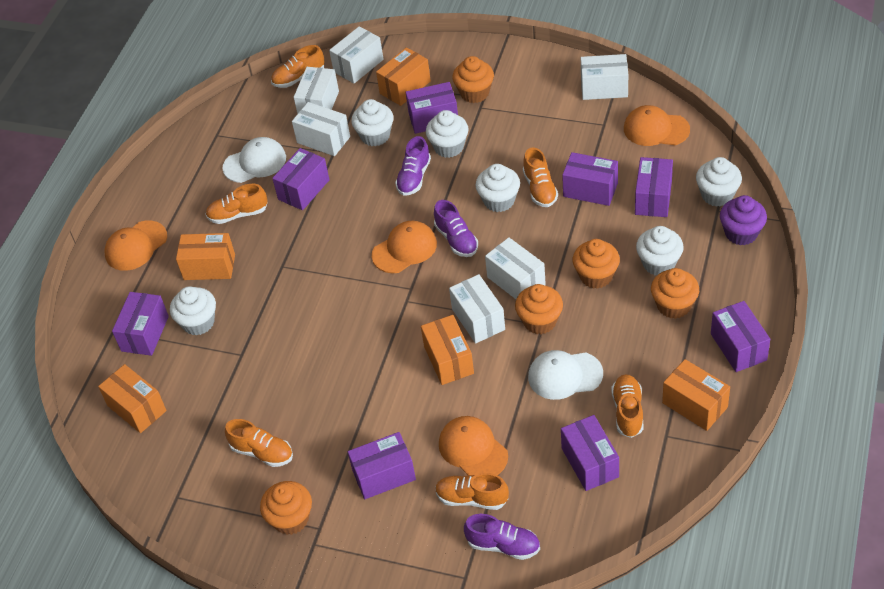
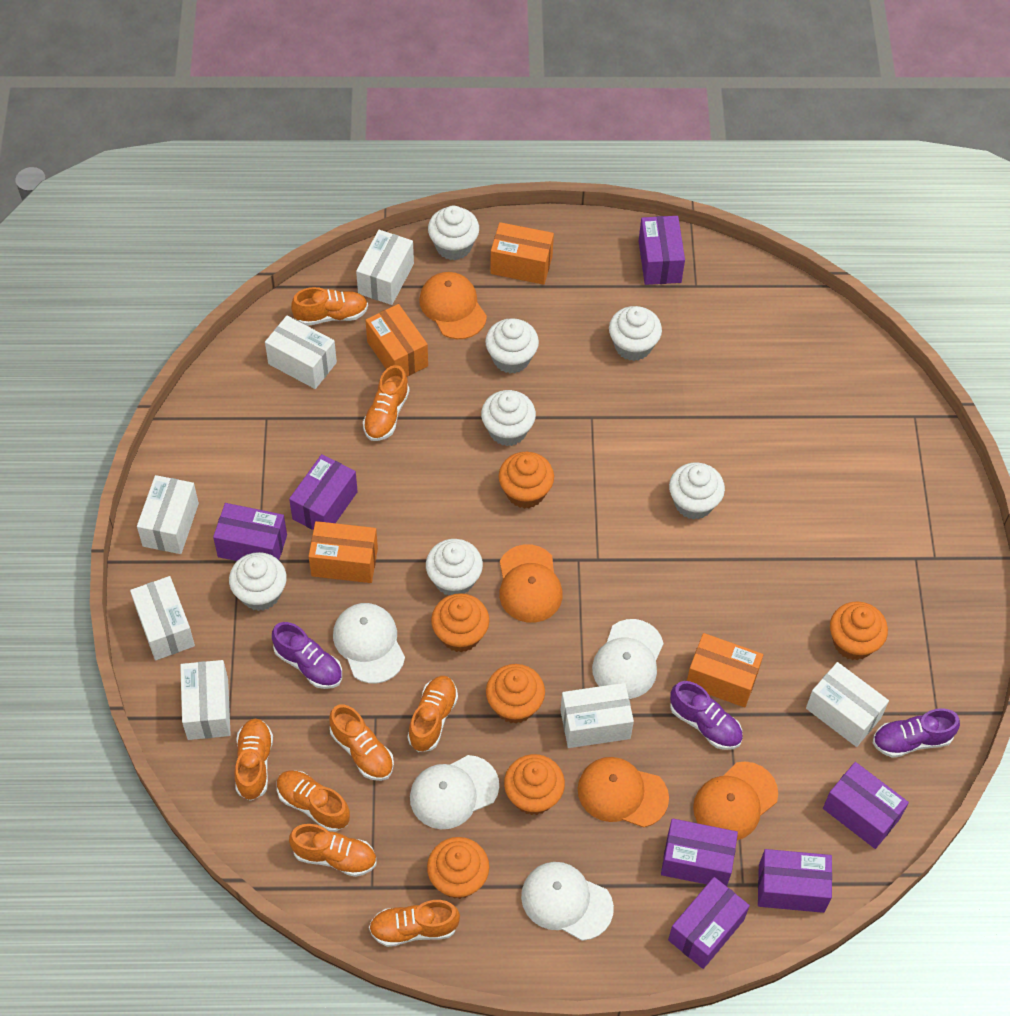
orange box: [98,364,167,433] [176,233,235,280] [376,47,431,106] [421,315,474,385] [662,359,730,431] = 5 -> [309,521,378,583] [366,304,428,376] [490,222,554,285] [687,633,763,707] = 4
orange cupcake: [260,481,312,535] [452,56,494,103] [515,284,563,334] [573,239,620,289] [651,268,699,319] = 5 -> [427,837,489,899] [431,593,489,652] [486,664,545,724] [499,452,554,509] [504,754,565,815] [830,601,888,660] = 6
orange shoe: [205,184,268,224] [225,419,293,467] [271,45,324,88] [435,473,509,510] [523,148,558,207] [612,374,643,438] = 6 -> [234,719,273,801] [277,770,350,832] [289,824,377,877] [291,287,368,326] [329,704,394,781] [363,365,410,441] [369,900,460,947] [408,676,458,752] = 8
purple box: [112,292,169,356] [272,148,330,210] [348,432,416,499] [405,82,458,134] [561,415,619,491] [562,152,618,206] [635,157,673,217] [711,301,770,372] = 8 -> [213,503,287,561] [289,454,358,530] [639,216,685,285] [661,819,738,886] [668,877,750,969] [758,849,832,913] [823,762,909,849] = 7
purple cupcake: [720,195,767,245] = 1 -> none = 0
white box: [292,102,350,156] [294,67,339,114] [329,26,384,83] [449,274,505,344] [485,237,546,299] [581,54,628,100] = 6 -> [130,576,195,660] [137,475,199,554] [180,660,231,740] [265,316,337,389] [356,230,414,305] [560,683,634,748] [806,662,889,747] = 7
white cap: [223,137,286,183] [528,350,603,400] = 2 -> [333,603,405,683] [410,755,499,829] [521,862,614,941] [592,619,664,699] = 4
white cupcake: [170,286,216,336] [351,99,394,146] [426,110,469,158] [476,164,520,212] [636,226,684,275] [696,157,742,207] = 6 -> [229,552,287,611] [426,539,483,596] [428,206,479,260] [481,390,536,446] [485,318,539,374] [609,306,662,361] [669,463,725,520] = 7

